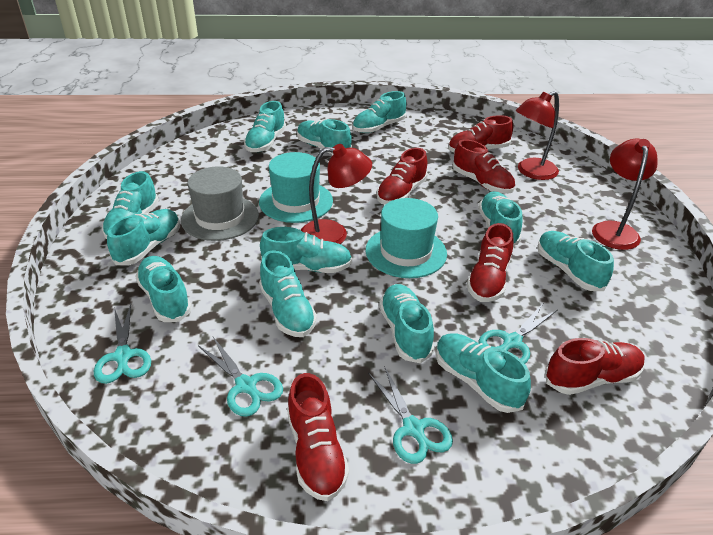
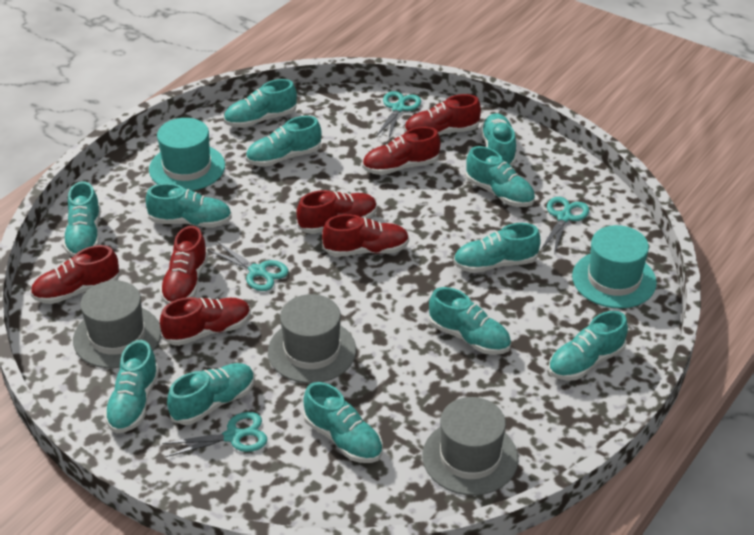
grey hat: [181,166,259,241] = 1 -> [73,280,161,368] [268,294,356,383] [423,397,518,495] = 3
red lamp: [301,144,372,244] [516,91,559,180] [592,139,657,250] = 3 -> none = 0
red shoe: [287,373,349,501] [377,148,428,205] [448,115,513,152] [452,139,515,194] [467,223,513,302] [545,338,645,395] = 6 -> [31,245,120,304] [160,226,209,304] [160,297,251,346] [297,190,377,234] [322,214,409,257] [362,127,440,175] [404,94,481,135] = 7

